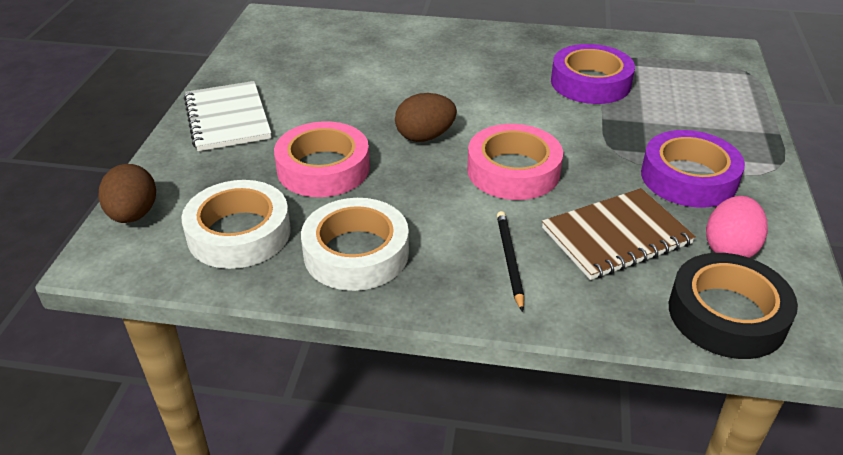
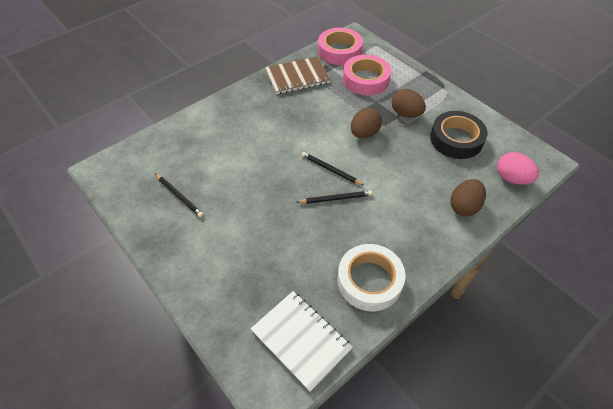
black pencil: [497,211,524,312] = 1 -> [155,174,204,218] [297,190,372,204] [301,152,364,185] = 3
brown egg: [99,164,156,223] [395,93,457,142] = 2 -> [351,108,382,138] [391,89,426,118] [450,179,486,216] = 3
purple tape: [551,44,635,104] [641,130,745,208] = 2 -> none = 0
white tape: [181,180,291,269] [301,198,409,291] = 2 -> [337,244,406,311] = 1

